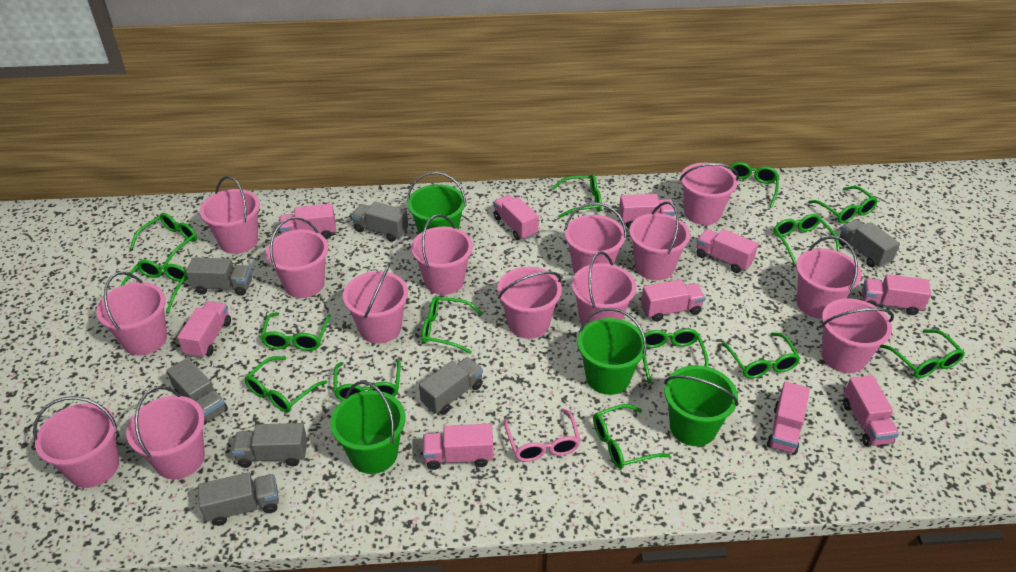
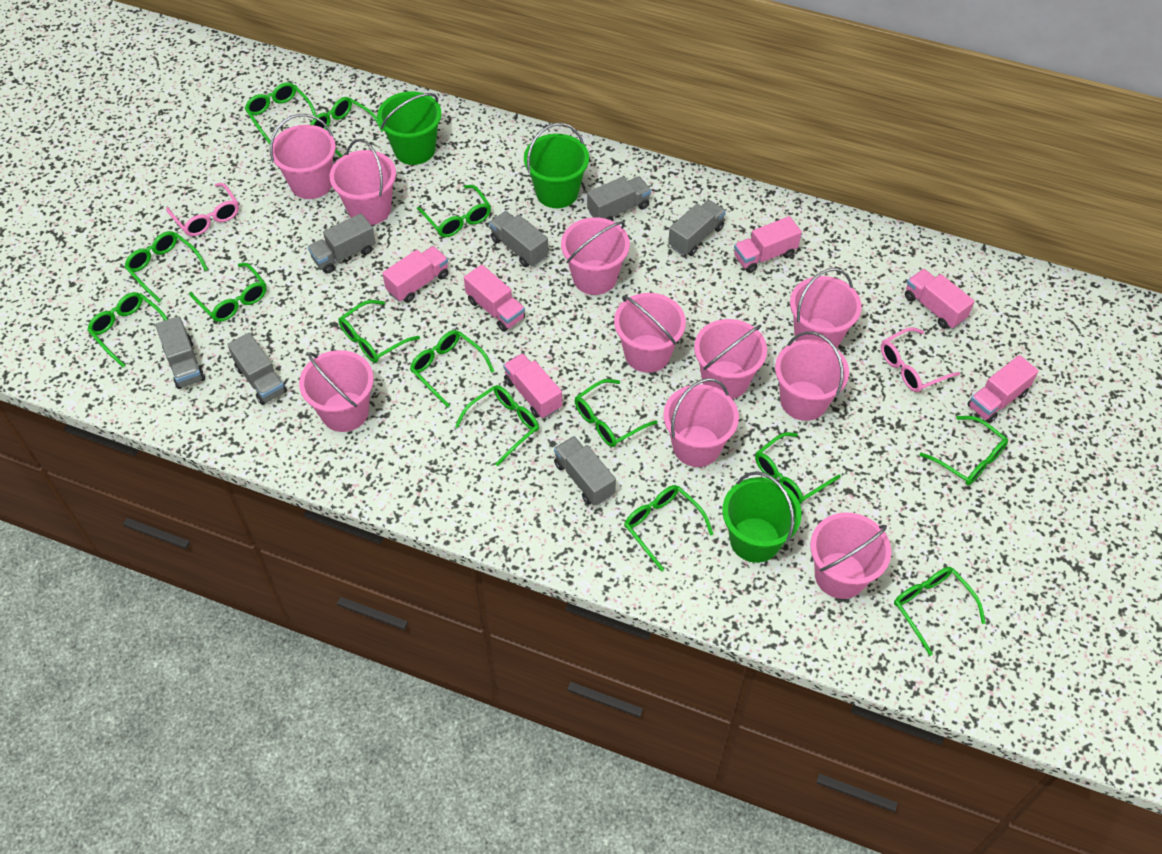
green bucket: [330,381,405,474] [407,172,466,234] [578,308,647,395] [664,365,738,446] = 4 -> [377,91,442,165] [524,123,589,208] [722,471,802,563] = 3
pink bucket: [33,396,119,488] [96,272,167,356] [126,386,205,479] [200,176,260,254] [266,217,328,298] [343,263,408,344] [411,214,473,295] [497,267,562,339] [564,203,626,274] [572,252,636,327] [629,202,690,280] [679,163,739,225] [796,236,862,319] [821,298,894,373] = 14 -> [270,114,336,199] [299,350,374,432] [330,139,396,225] [561,217,630,295] [614,293,686,373] [663,378,739,467] [694,319,767,399] [775,331,849,421] [790,268,862,348] [810,512,891,599] = 10
pink glasses: [504,409,581,462] = 1 -> [166,183,239,236] [881,327,960,392] = 2
pink truck: [177,301,231,358] [279,204,336,239] [423,423,493,470] [493,195,539,240] [619,194,675,229] [641,280,705,322] [696,229,758,273] [767,381,810,455] [843,375,899,447] [862,274,931,315] = 10 -> [382,246,448,303] [464,264,525,332] [503,353,562,418] [734,216,802,273] [905,269,975,329] [967,355,1039,423] = 6

